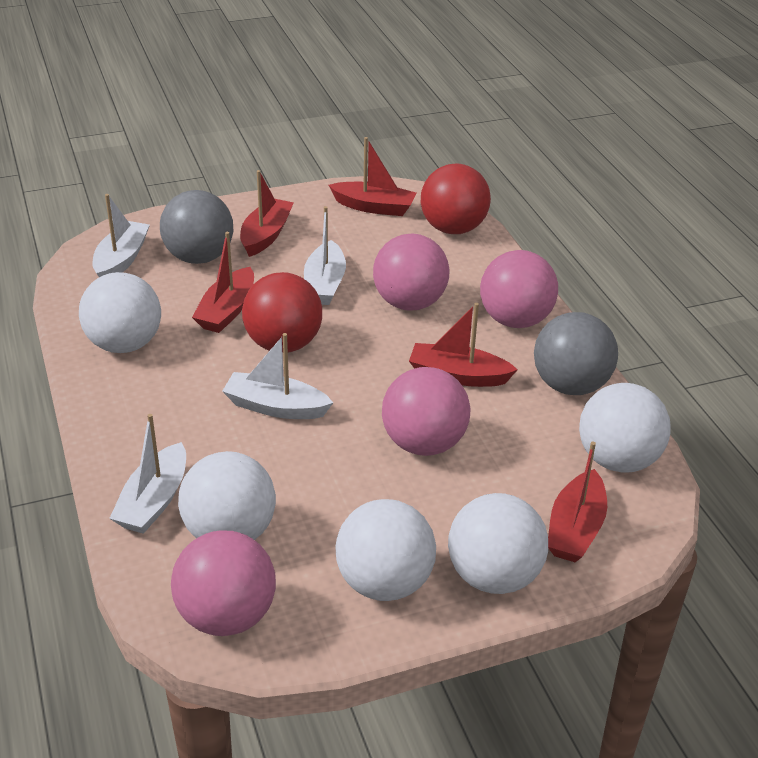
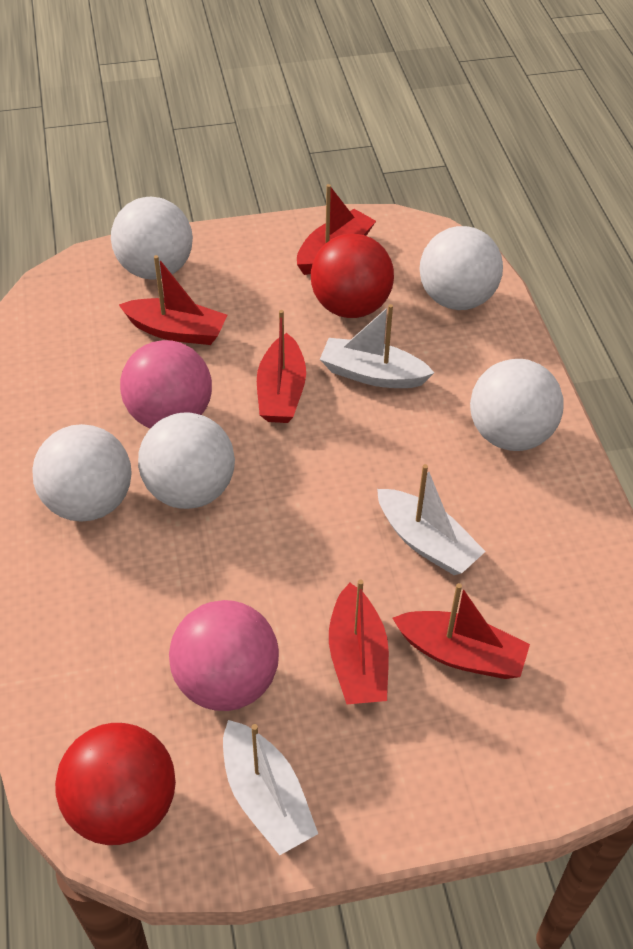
grey ball: [160,190,233,264] [534,312,618,395] = 2 -> none = 0
pink ball: [171,531,276,636] [373,234,450,310] [382,367,470,456] [480,250,558,328] = 4 -> [120,340,212,428] [169,600,279,711] = 2
white boat: [92,194,150,277] [109,414,186,534] [222,333,333,419] [304,206,346,305] = 4 -> [223,720,318,855] [320,304,434,388] [377,464,486,575] = 3

